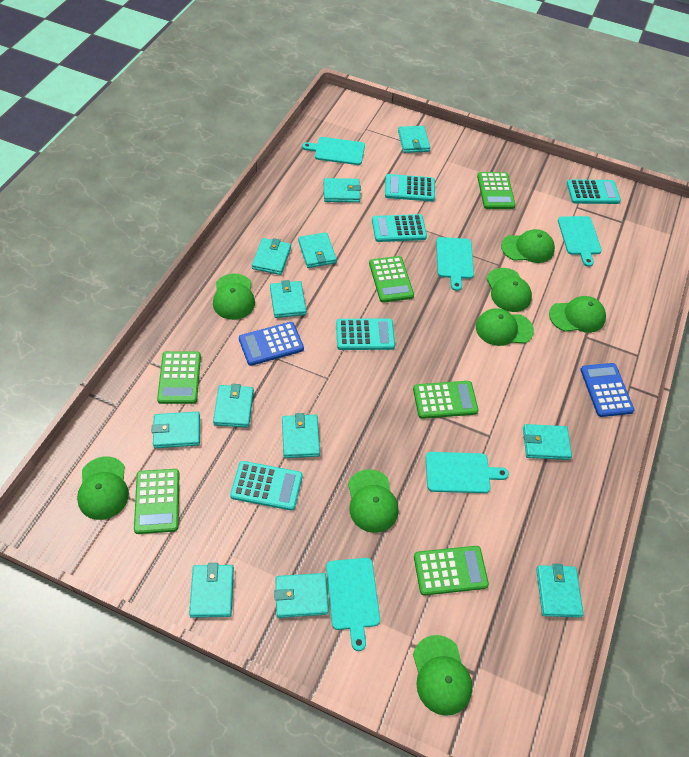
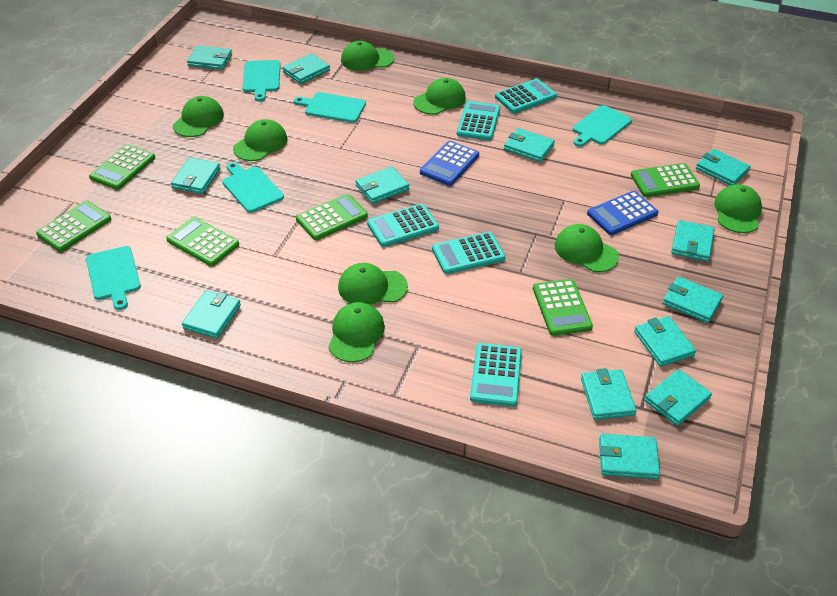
turquoise wallet: [152,412,200,448] [189,563,234,618] [213,384,254,428] [252,238,291,275] [270,280,306,318] [274,573,329,618] [282,413,320,458] [298,232,337,268] [324,178,361,203] [398,126,430,153] [523,424,572,460] [536,564,584,618] = 12 -> [171,158,220,194] [182,290,241,339] [187,46,232,70] [282,54,330,84] [355,166,409,204] [504,128,555,162] [581,368,637,420] [599,434,660,479] [634,316,696,367] [644,369,712,426] [663,277,723,323] [671,220,715,262] [696,149,750,186] = 13

